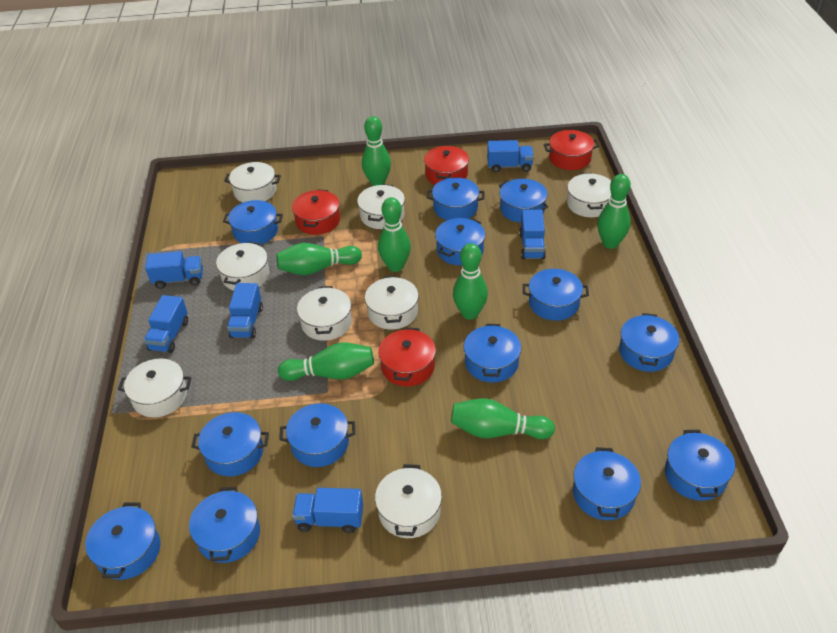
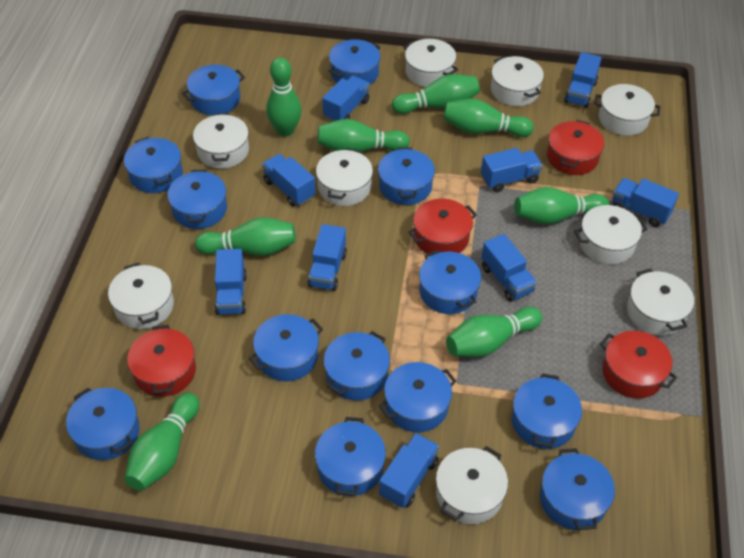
blue truck: [144,295,188,353] [145,251,203,289] [227,283,263,339] [292,488,363,533] [487,140,534,172] [519,209,546,260] = 6 -> [215,249,247,315] [262,154,315,206] [307,224,347,291] [322,76,369,121] [379,433,439,508] [481,148,543,192] [481,234,537,302] [564,52,602,108] [612,178,679,227] = 9
green bowling pin: [276,243,362,275] [278,343,374,381] [362,116,391,186] [378,197,411,272] [451,399,555,439] [453,243,488,320] [597,174,631,249] = 7 -> [124,393,199,491] [195,217,296,256] [266,58,301,137] [317,119,410,152] [392,74,480,114] [443,99,534,137] [446,307,542,357] [514,187,609,225] = 8
white pot: [118,358,192,417] [216,242,269,291] [224,162,281,203] [297,286,352,341] [357,184,405,229] [365,276,419,330] [375,464,442,538] [567,173,611,217] = 8 -> [108,263,174,329] [193,113,249,169] [316,148,373,206] [403,39,458,87] [436,446,508,524] [491,56,544,106] [574,205,647,264] [594,84,661,136] [627,268,694,335] = 9

